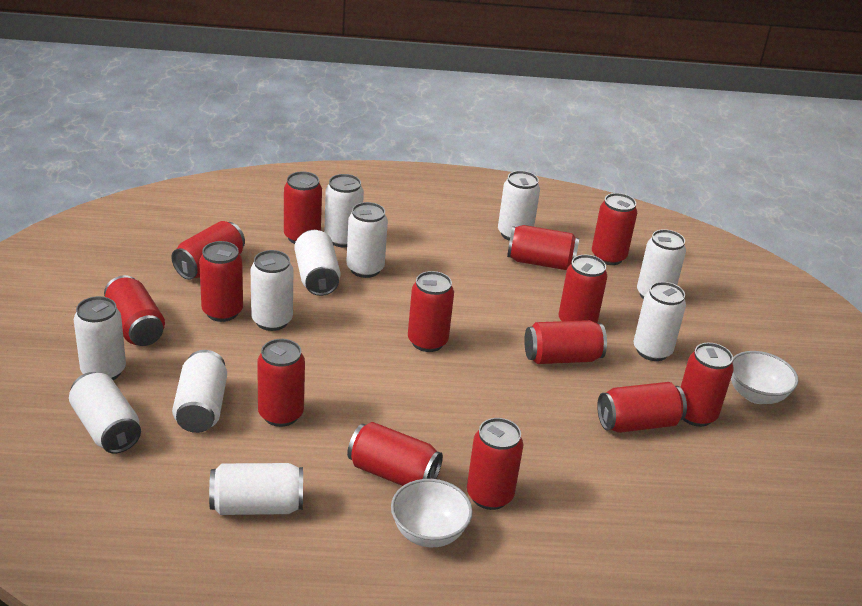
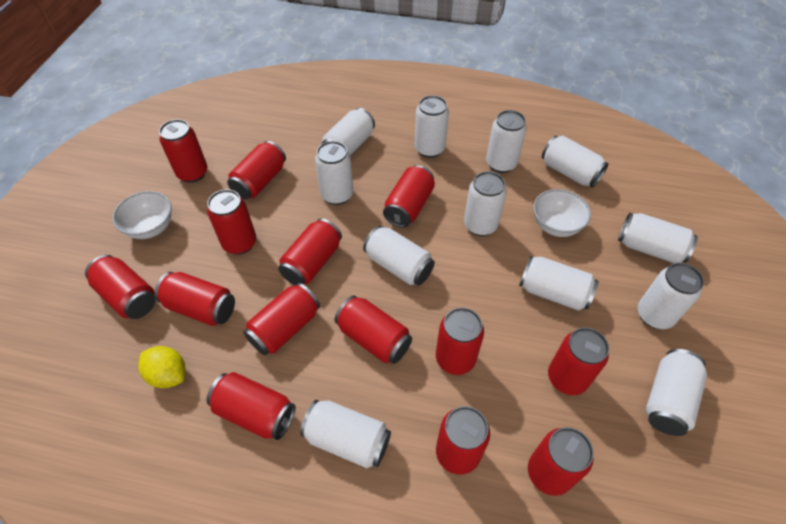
white can: [69,372,141,453] [74,296,126,380] [172,350,227,433] [209,463,303,515] [251,250,293,331] [294,230,341,296] [324,174,364,247] [346,202,388,278] [498,171,540,241] [634,282,686,361] [637,229,686,300] = 11 -> [300,400,391,468] [315,141,353,205] [322,108,375,155] [363,226,435,285] [414,95,449,158] [464,171,507,236] [486,110,527,173] [519,256,599,311] [542,135,608,188] [618,213,698,263] [638,263,704,329] [645,349,707,436] = 12
yellow lemon: none = 0 -> [138,346,186,388] = 1

